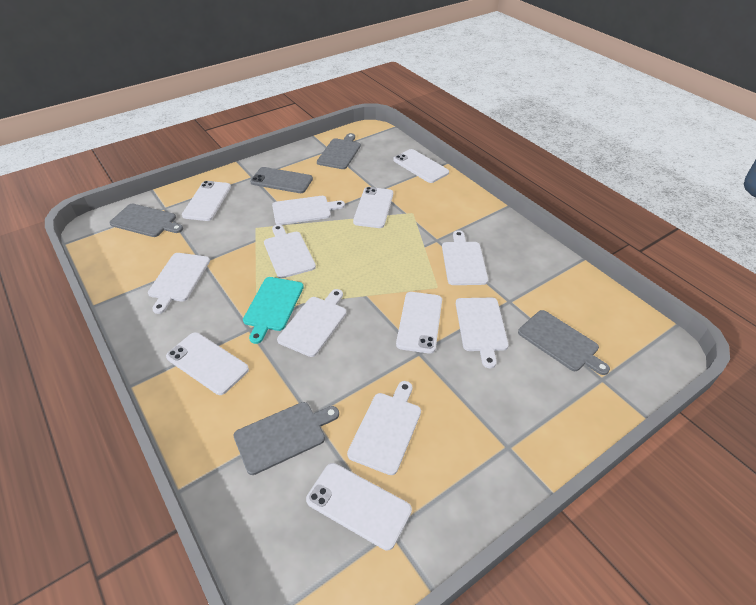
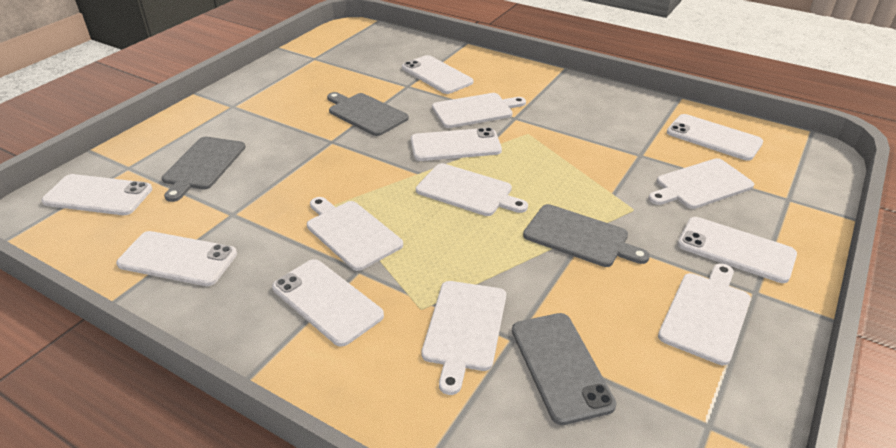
grey cutting board: [109,204,183,237] [233,402,339,475] [317,133,361,169] [518,310,610,375] = 4 -> [162,137,246,202] [327,92,409,136] [523,204,650,267] = 3
turquoise cutting board: [243,277,304,344] = 1 -> none = 0
white cutting board: [148,253,210,314] [264,224,316,278] [272,196,345,225] [277,289,346,357] [347,381,421,475] [442,230,488,285] [456,298,509,368] = 7 -> [307,197,403,271] [416,163,528,216] [421,281,506,395] [432,93,526,128] [648,158,754,209] [658,263,751,365] = 6
white phone: [166,332,249,395] [182,181,231,221] [306,463,412,551] [353,187,393,228] [393,149,449,183] [396,292,442,354] = 6 -> [41,174,152,215] [116,231,237,286] [272,259,384,347] [402,55,473,94] [411,127,502,161] [667,114,763,161] [678,217,797,283] = 7

